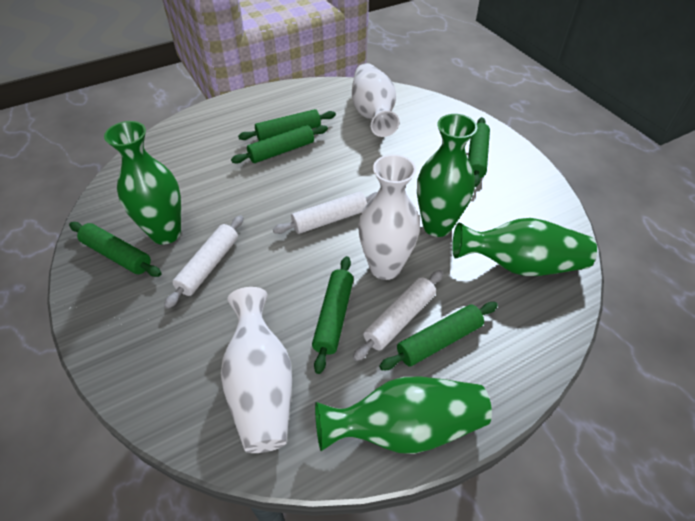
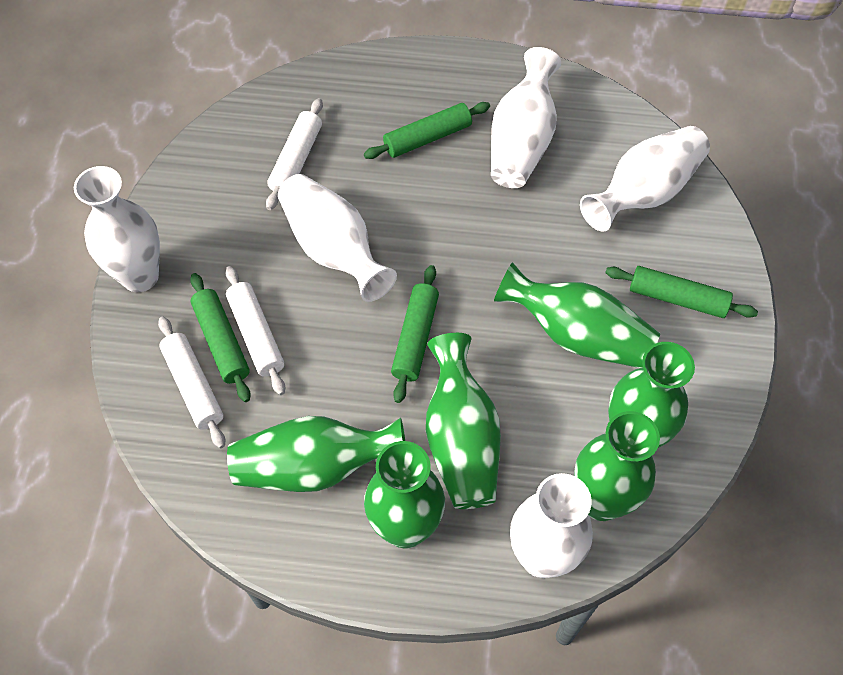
green rolling pin: [69,222,162,277] [231,125,328,163] [238,109,336,141] [312,256,354,374] [379,302,498,370] [468,117,490,187] = 6 -> [190,273,251,402] [364,102,490,159] [391,265,439,403] [605,266,758,318] = 4
green vase: [104,121,181,245] [315,377,492,454] [417,114,477,237] [452,218,597,276] = 4 -> [227,416,405,492] [364,441,445,548] [426,333,501,509] [494,262,660,368] [574,411,660,521] [608,342,695,448] = 6
white vase: [221,287,292,453] [352,63,400,137] [358,154,420,280] = 3 -> [74,166,160,292] [278,174,397,302] [491,47,561,188] [510,473,593,578] [580,126,710,232] = 5

